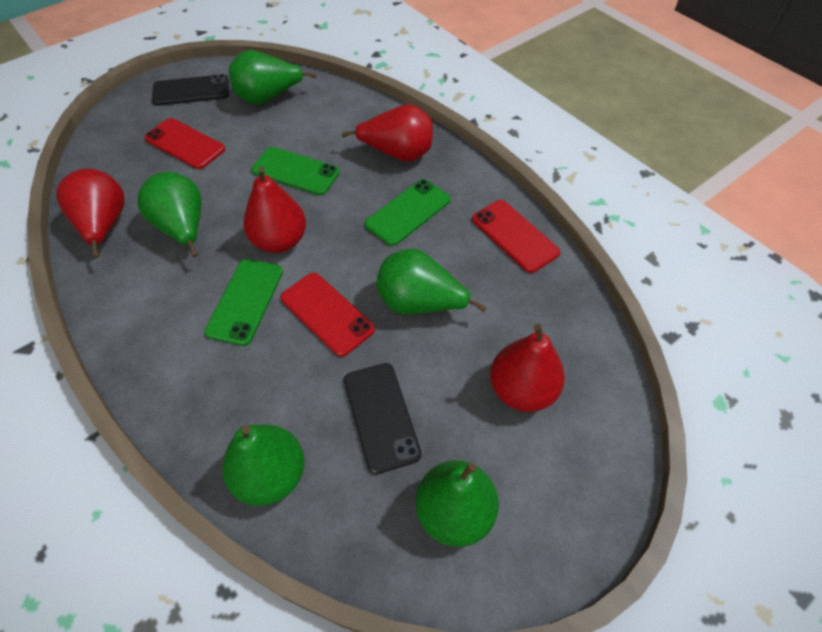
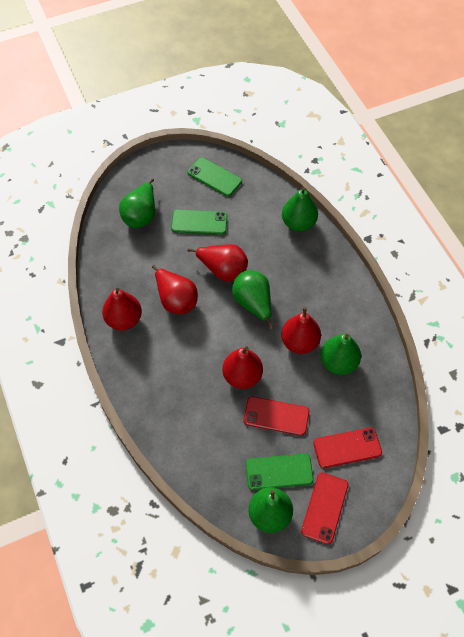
black phone: [151,74,229,106] [344,363,422,474] = 2 -> none = 0
red pear: [56,168,125,258] [243,166,306,253] [341,104,433,162] [490,324,565,412] = 4 -> [102,288,142,331] [152,265,198,314] [187,244,248,282] [222,347,263,389] [281,307,321,354] = 5

